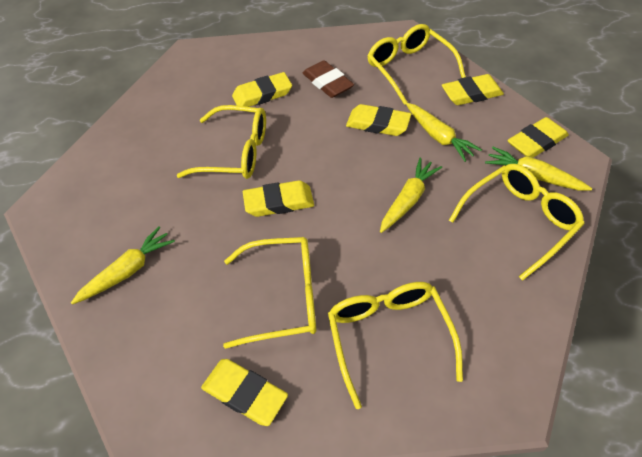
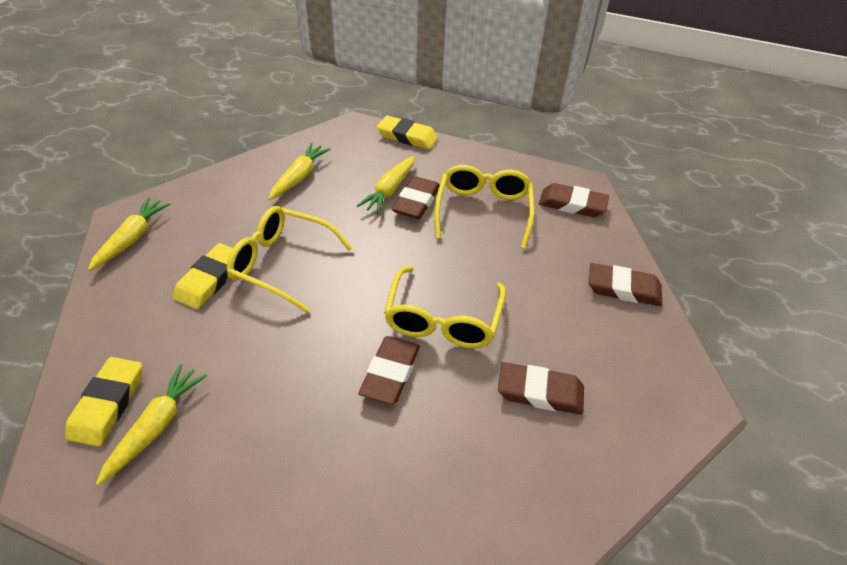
brown eraser: [303,60,354,98] = 1 -> [358,336,420,405] [392,176,440,219] [498,362,584,415] [539,183,609,217] [589,263,662,306] = 5
yellow eraser: [201,359,288,426] [232,72,292,107] [243,180,314,217] [346,104,411,136] [442,74,504,105] [508,117,569,158] = 6 -> [65,357,142,447] [173,243,233,309] [377,115,438,149] = 3
yellow glasses: [176,105,266,179] [223,237,316,349] [328,282,463,409] [367,24,466,105] [449,164,585,281] = 5 -> [227,206,353,312] [384,266,506,348] [434,165,534,249] = 3

